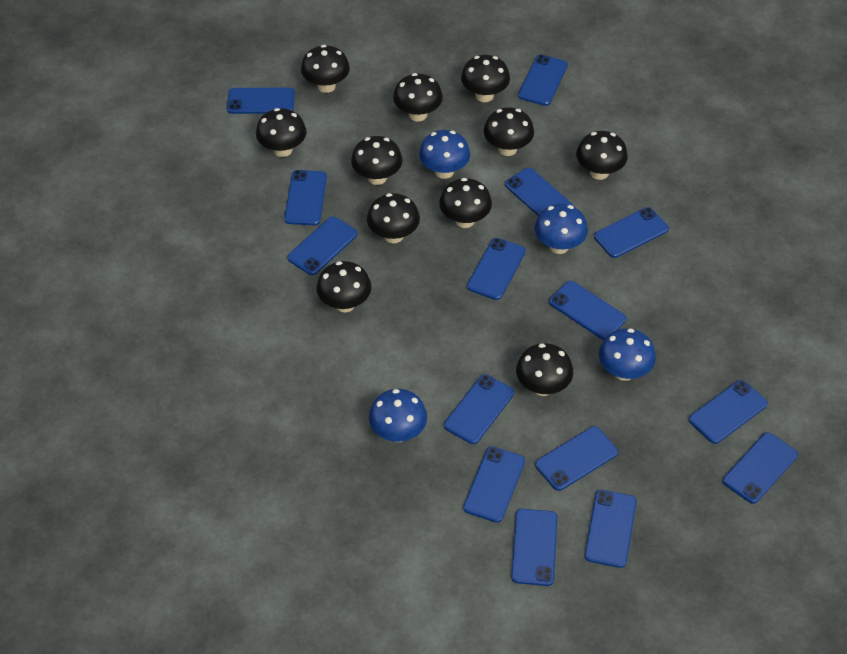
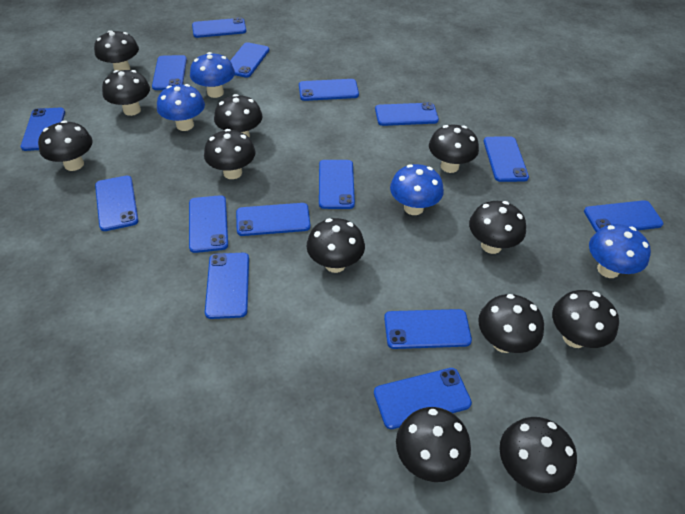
black mushroom: [256,108,306,157] [301,45,350,93] [316,261,371,312] [351,136,402,185] [367,193,420,243] [393,73,443,121] [439,178,492,228] [461,55,510,102] [484,107,534,156] [516,343,573,396] [576,131,628,180] = 11 -> [38,120,93,171] [94,30,139,71] [102,70,150,116] [204,129,256,179] [214,94,263,138] [306,218,365,273] [396,407,471,482] [429,125,479,173] [469,201,526,254] [478,294,544,353] [499,417,577,493] [552,290,619,348] = 12

